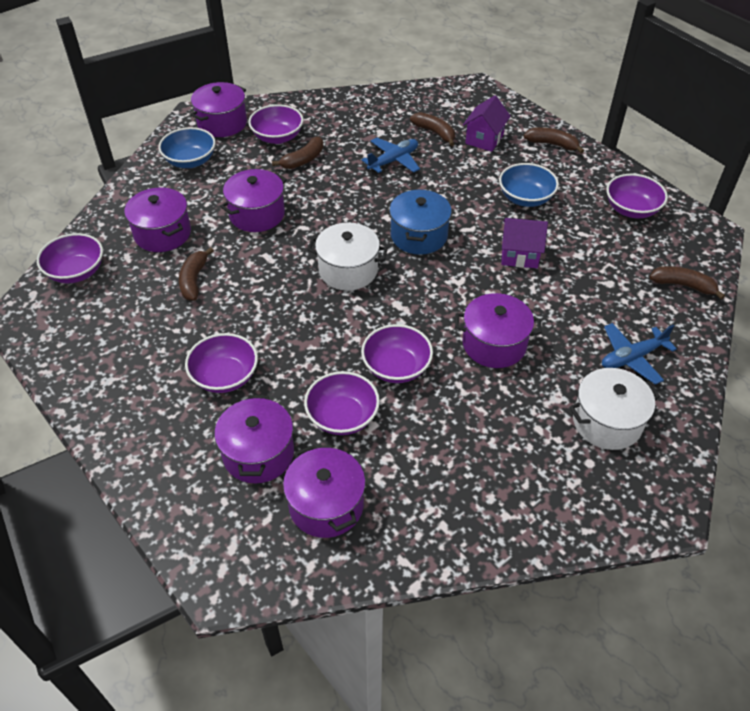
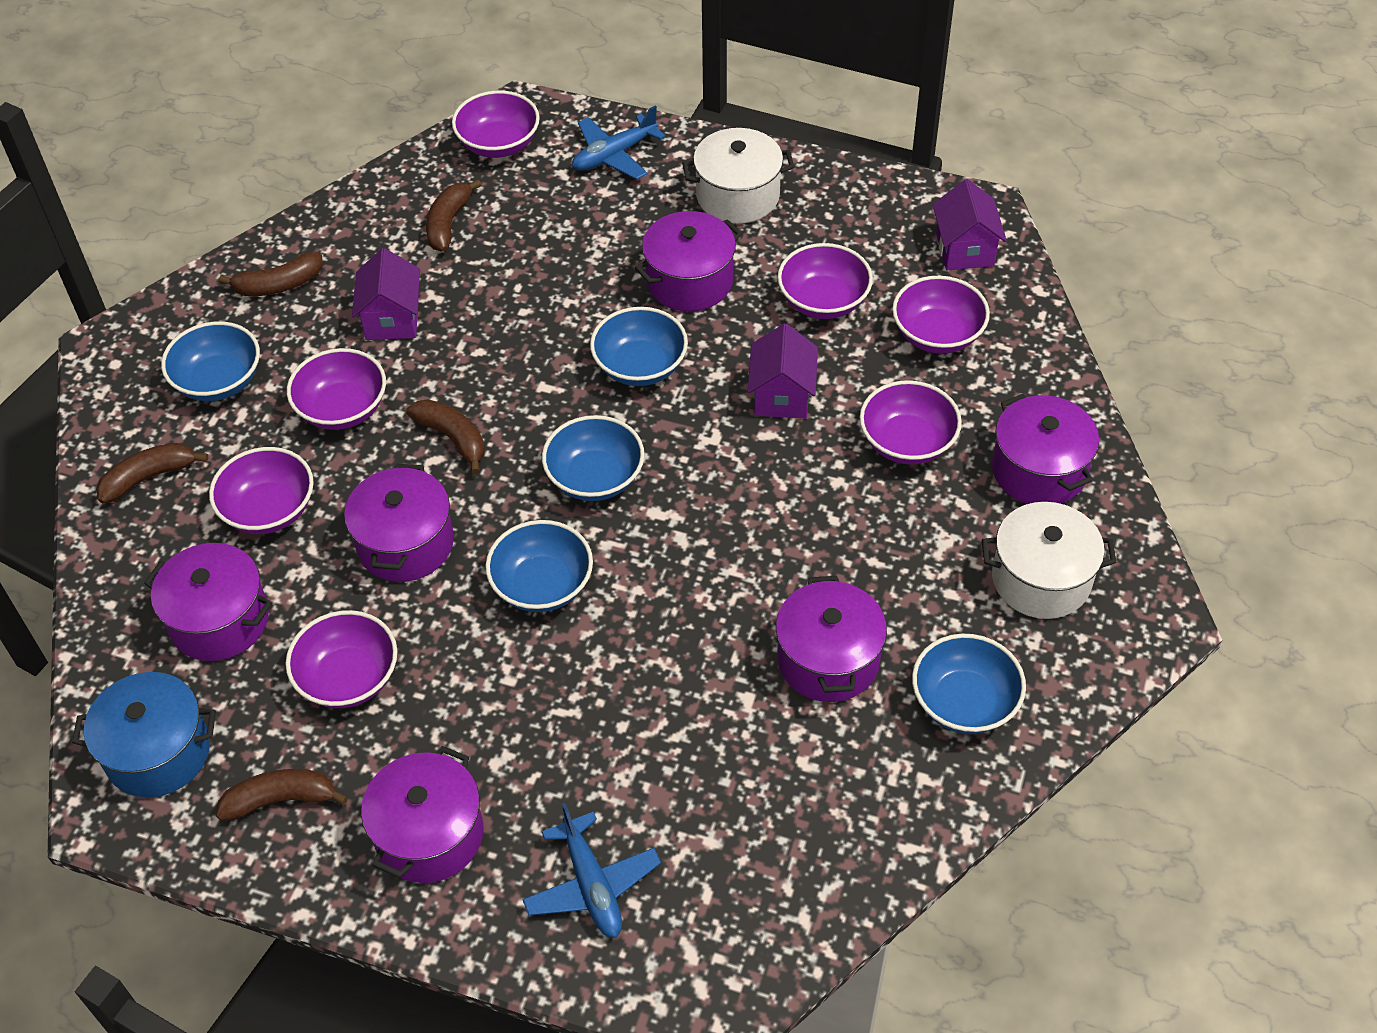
blue bowl: [158,127,216,168] [499,163,559,207] = 2 -> [161,321,260,401] [485,520,593,612] [542,415,644,501] [590,307,688,386] [912,634,1026,734] = 5
purple bowl: [37,233,103,283] [185,333,258,393] [248,104,303,144] [304,371,380,435] [361,324,433,383] [606,174,668,218] = 6 -> [209,447,314,534] [286,610,397,708] [287,348,386,430] [452,91,540,158] [777,243,873,319] [860,380,962,465] [892,276,990,354] = 7
purple house: [463,95,511,152] [501,218,548,268] = 2 -> [352,248,420,340] [748,323,818,418] [932,179,1007,270] = 3

